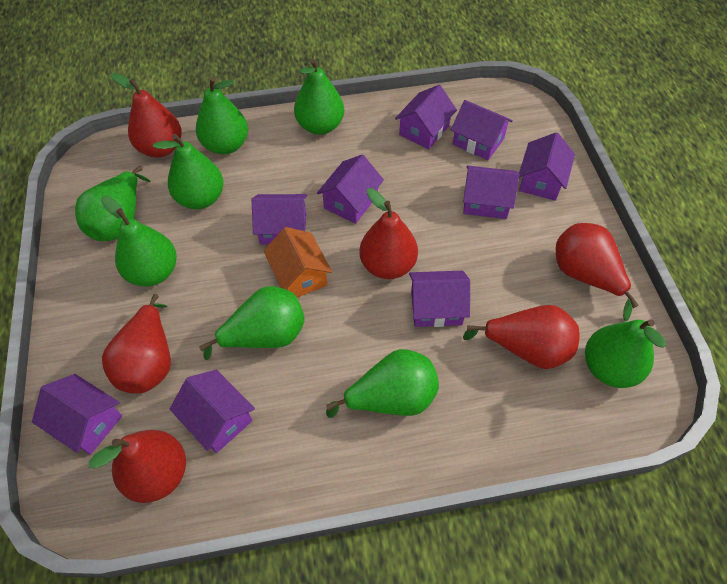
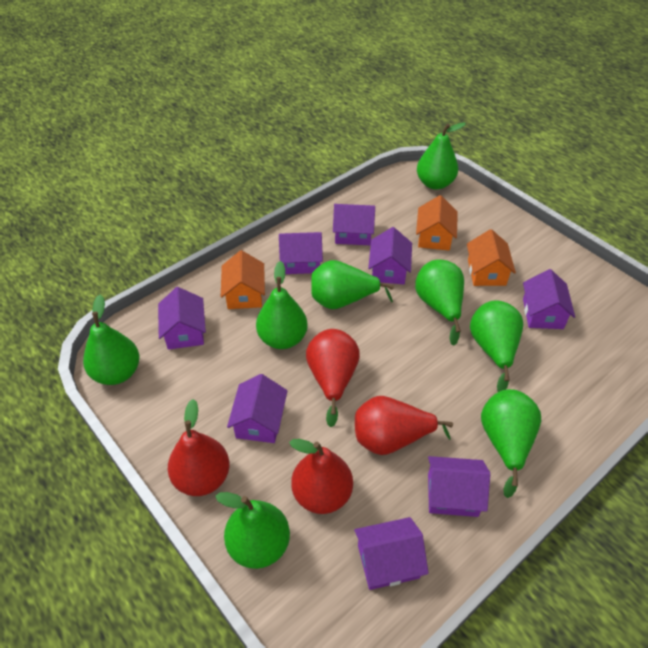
orange house: [264,227,332,297] = 1 -> [221,250,265,309] [416,195,458,251] [467,229,516,286] = 3
purple house: [32,374,122,455] [170,370,255,453] [251,194,307,244] [317,155,384,224] [395,85,457,149] [409,271,470,327] [451,100,513,160] [463,165,519,219] [519,132,575,201] = 9 -> [158,287,206,350] [227,374,288,443] [279,232,323,274] [333,204,375,245] [354,517,429,590] [368,227,412,284] [428,456,490,517] [523,269,575,329] = 8
red pear: [89,430,186,503] [102,294,171,394] [111,73,182,158] [360,188,418,279] [463,305,580,369] [556,223,639,321] = 6 -> [168,399,230,496] [289,439,353,514] [306,329,360,427] [355,396,453,455] = 4

